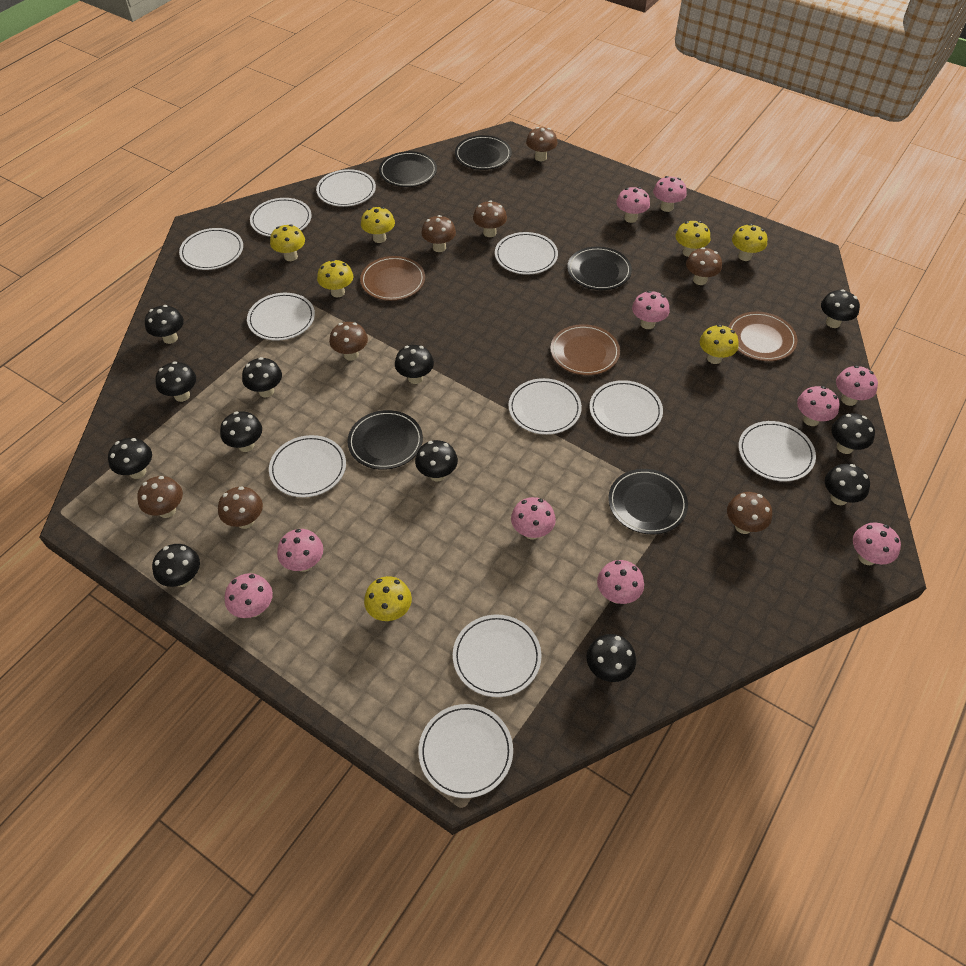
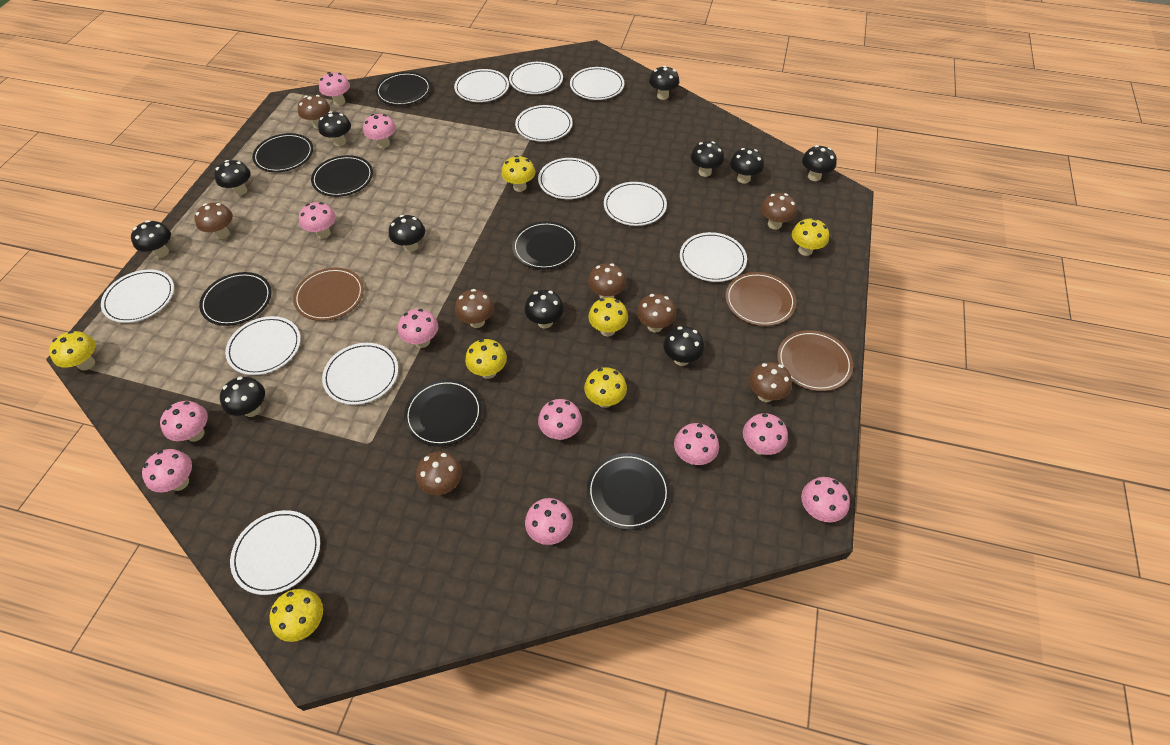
black mushroom: [108,438,152,479] [145,305,184,344] [152,544,200,587] [155,361,196,402] [220,411,262,452] [242,357,282,397] [395,345,434,384] [415,440,458,481] [587,634,636,682] [821,289,860,328] [825,464,870,505] [831,413,875,454] = 12 -> [131,220,171,258] [214,160,251,196] [220,377,265,417] [318,111,351,146] [389,215,425,252] [524,290,564,329] [649,66,680,100] [663,326,704,366] [691,141,724,177] [730,148,764,184] [802,145,837,181] = 11
black plate: [347,410,423,470] [379,151,437,187] [455,135,512,170] [567,246,632,290] [608,469,688,534] = 5 -> [199,272,272,326] [252,133,313,172] [311,155,373,197] [376,72,431,106] [404,379,482,446] [512,221,578,270] [587,453,671,530] = 7
pink mushroom: [225,573,273,618] [277,529,323,572] [511,497,556,540] [597,560,644,604] [616,187,650,223] [632,291,670,329] [653,176,687,212] [797,386,839,426] [836,365,878,406] [853,523,901,565] = 10 -> [142,449,192,492] [160,401,208,442] [299,202,336,239] [319,72,350,106] [363,114,396,148] [398,309,438,348] [525,498,573,545] [538,399,582,440] [674,423,719,465] [743,413,788,455] [801,477,850,522] = 11

